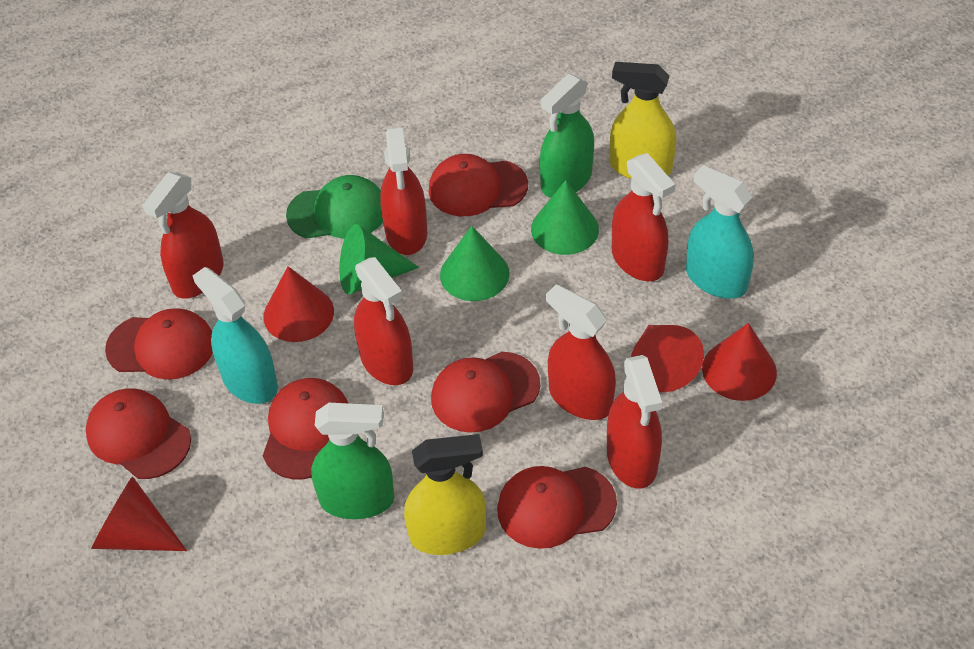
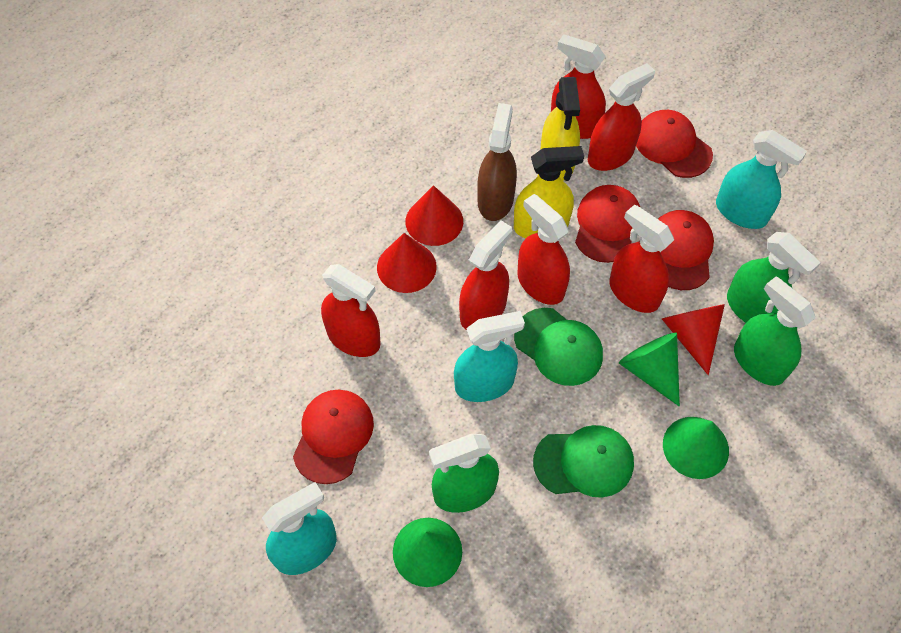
brown spray bottle: none = 0 -> [477,103,517,221] = 1
green cap: [286,175,383,239] = 1 -> [514,308,603,386] [533,425,634,498] = 2
green spray bottle: [311,403,394,519] [540,74,594,198] = 2 -> [429,434,499,513] [727,232,821,323] [734,276,815,386] = 3
red cap: [86,388,191,479] [105,308,213,380] [263,378,348,479] [429,154,528,216] [431,352,540,433] [497,466,617,549] = 6 -> [293,390,374,484] [575,185,640,263] [636,110,713,178] [658,210,714,290] = 4
red cone: [91,476,187,551] [263,266,334,342] [631,325,704,392] [702,323,777,401] = 4 -> [377,233,437,293] [405,185,463,246] [662,304,725,375] = 3
turquoise spray bottle: [192,267,278,404] [686,165,754,299] = 2 -> [262,482,337,575] [454,311,525,402] [716,130,807,229] = 3

